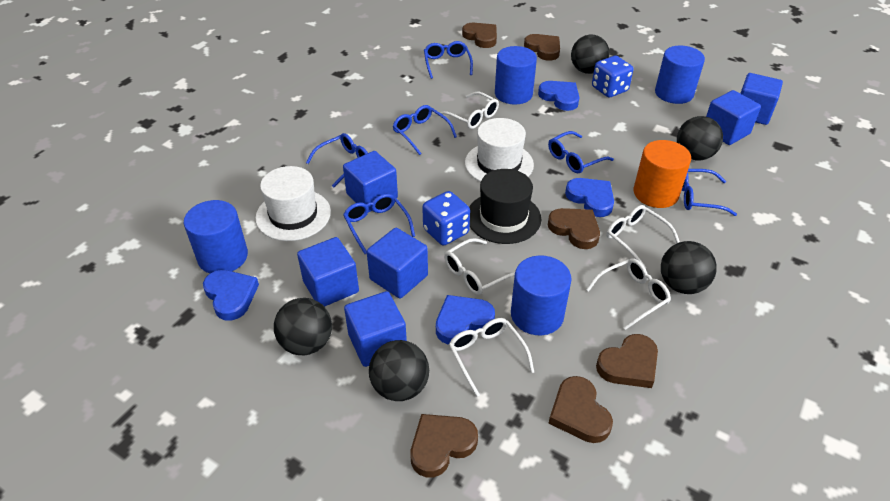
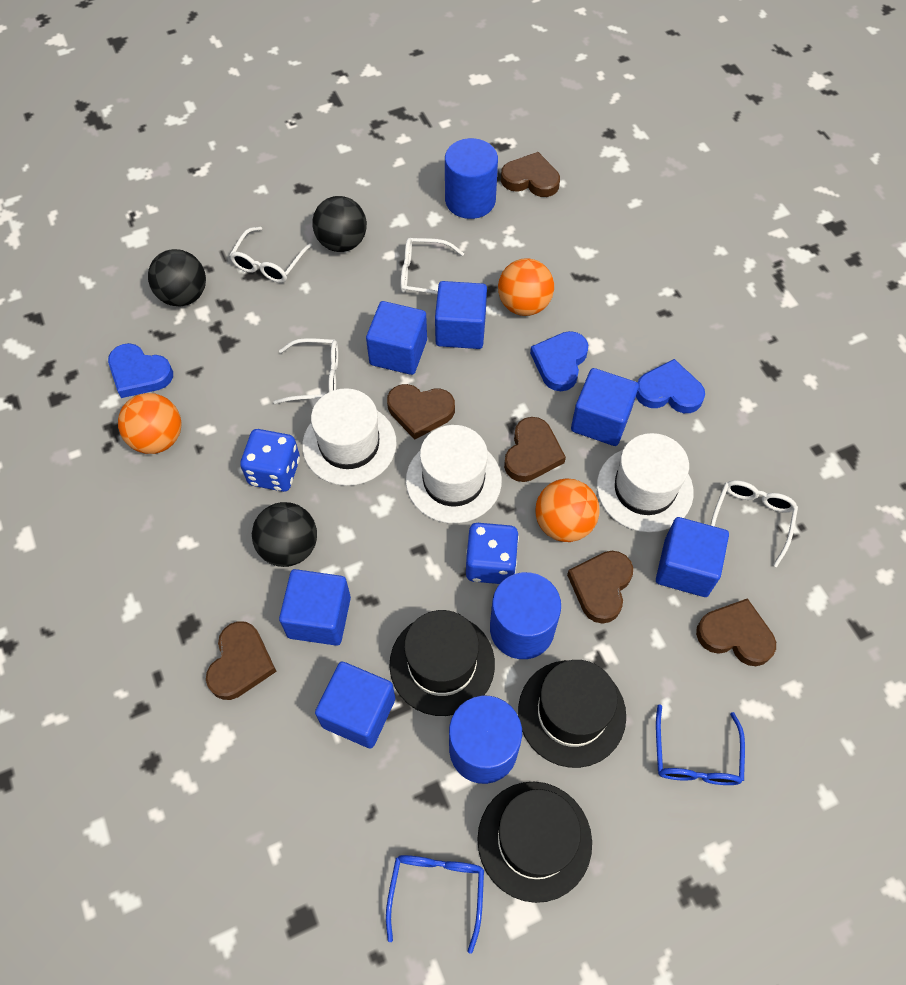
black ball: [274,298,332,355] [369,340,429,401] [571,34,610,74] [661,241,717,294] [677,116,723,160] = 5 -> [148,249,206,306] [252,502,317,567] [312,196,367,252] = 3
black hat: [469,169,541,244] = 1 -> [389,610,495,716] [477,782,592,903] [518,660,626,768] = 3
blue cylinder: [184,200,248,274] [495,46,537,105] [511,255,572,335] [655,46,705,104] = 4 -> [445,138,498,219] [449,696,522,784] [490,572,561,659] = 3
blue glasses: [306,133,368,187] [343,194,415,254] [393,105,457,155] [424,41,473,79] [548,131,614,173] [681,169,737,216] = 6 -> [386,855,484,954] [656,704,745,785] = 2
blue heart: [203,270,259,320] [436,295,495,345] [538,81,579,111] [565,178,614,217] = 4 -> [108,343,173,398] [530,331,588,391] [636,359,705,413] = 3
orange ball: none = 0 -> [118,393,182,454] [498,259,554,316] [535,479,600,542] = 3
orange cylinder: [634,140,691,208] = 1 -> none = 0
white glasses: [438,92,499,129] [444,238,515,295] [449,318,534,397] [586,259,671,330] [606,205,680,268] = 5 -> [229,227,312,283] [273,338,338,404] [400,238,464,294] [710,480,798,567] = 4
white hat: [255,166,331,241] [465,118,534,182] = 2 -> [302,388,397,486] [406,425,502,523] [597,433,694,532] = 3

